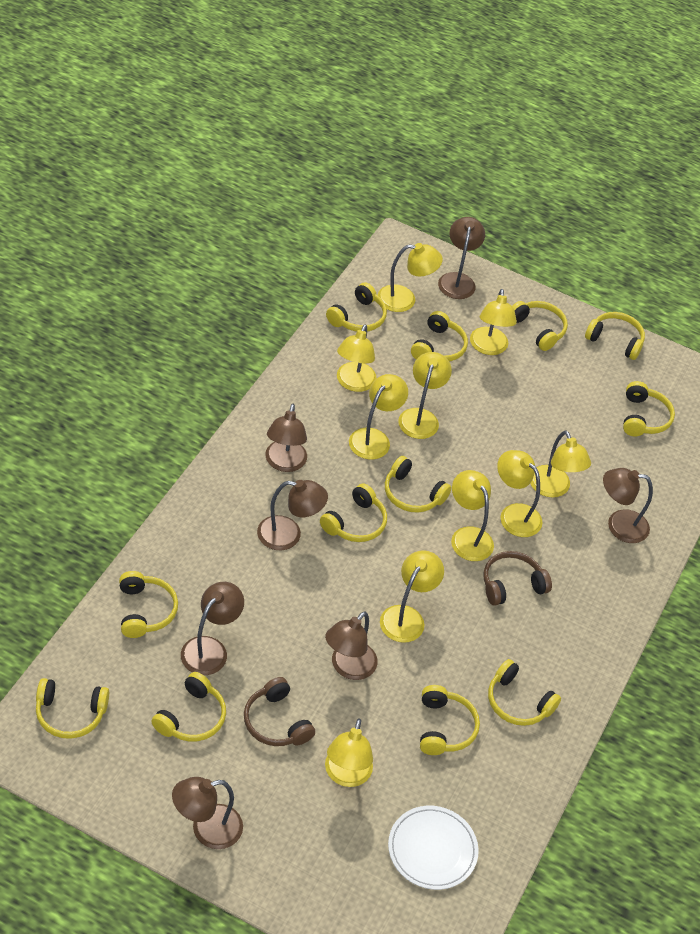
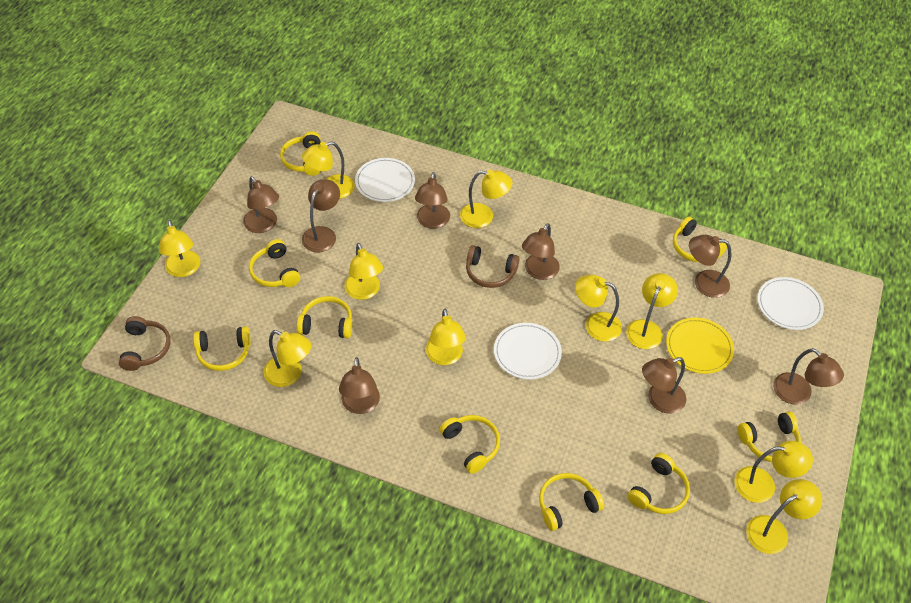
brown lamp: [172,777,243,849] [181,582,244,675] [257,480,328,550] [265,404,307,472] [325,611,378,680] [438,217,485,299] [603,468,653,543] = 7 -> [243,176,279,233] [302,179,340,252] [339,357,380,414] [415,172,450,229] [522,223,560,280] [642,357,686,414] [689,235,731,298] [773,348,844,404] = 8
white plate: [388,806,479,890] = 1 -> [355,158,415,202] [494,323,562,379] [757,277,824,330] = 3
yellow headphones: [36,678,109,739] [119,571,178,638] [151,672,226,742] [320,483,387,542] [326,282,387,332] [385,456,451,512] [411,311,468,362] [420,685,480,755] [488,659,561,726] [512,301,568,351] [585,312,645,360] [623,381,675,437] = 12 -> [193,326,251,371] [249,239,300,287] [280,131,321,176] [297,296,352,339] [440,415,500,474] [539,473,604,531] [628,453,690,514] [673,217,727,262] [738,411,801,462] = 9
yellow plate: none = 0 -> [666,318,734,374] = 1

